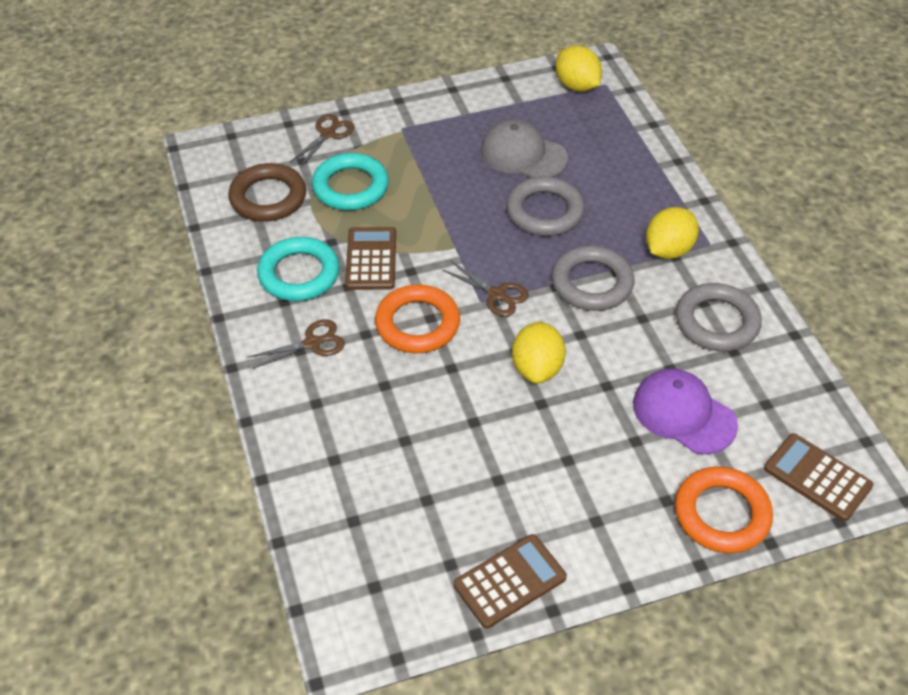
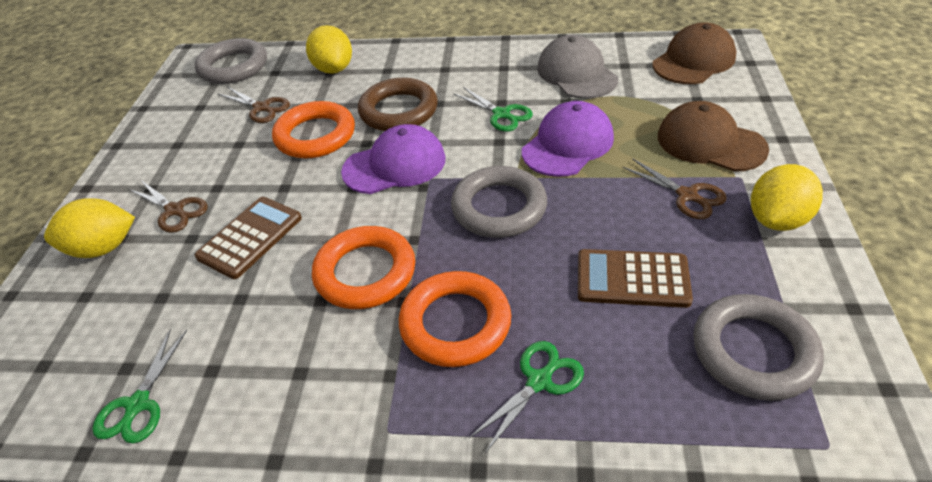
brown calculator: [345,227,396,290] [454,534,567,629] [764,433,873,521] = 3 -> [195,197,302,279] [578,249,693,308] = 2
brown cap: none = 0 -> [653,22,736,84] [658,101,769,172] = 2
green scissors: none = 0 -> [92,329,187,444] [454,87,533,132] [469,341,584,452] = 3
orange ring: [375,285,460,353] [675,467,773,553] = 2 -> [272,101,355,158] [312,226,415,309] [399,271,511,367] = 3
purple cap: [633,369,738,455] = 1 -> [341,124,445,194] [522,101,614,177] = 2
turquoise ring: [257,237,340,301] [312,153,389,210] = 2 -> none = 0

